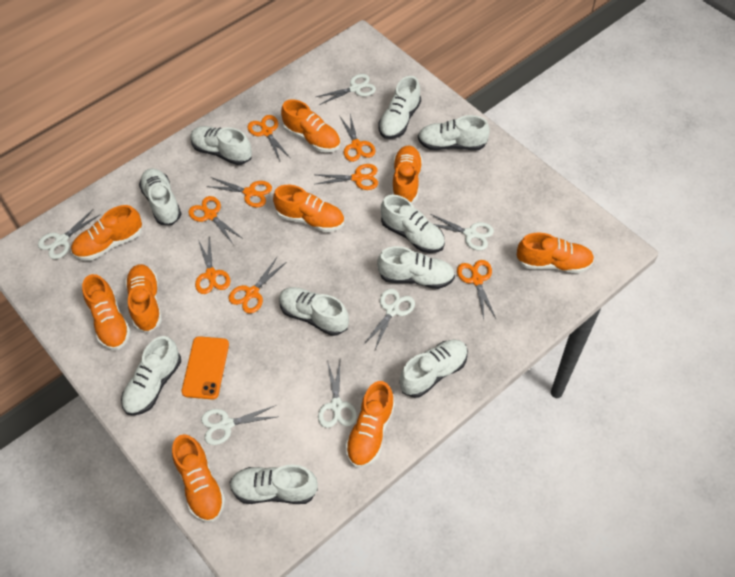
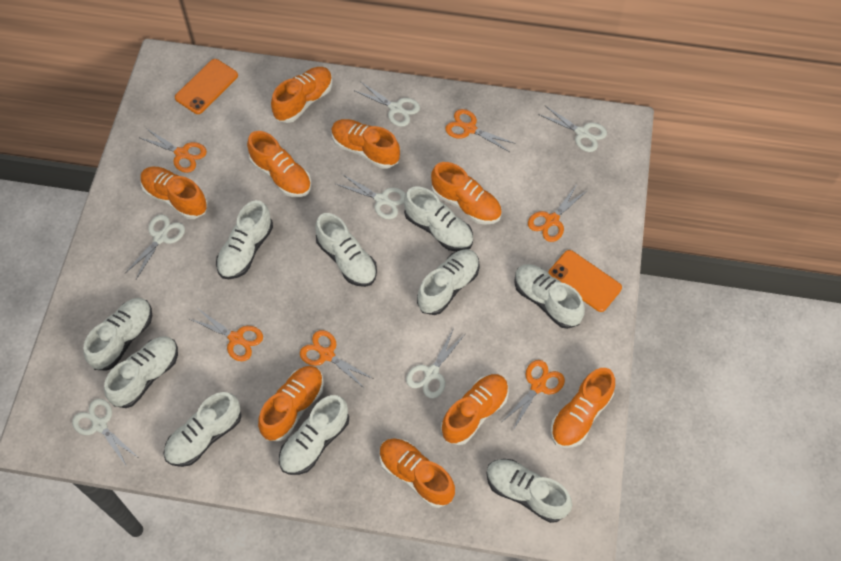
orange phone: [181,336,229,399] = 1 -> [175,59,238,114] [548,250,622,312] = 2
orange scissors: [188,196,243,244] [195,236,231,294] [207,177,272,207] [229,257,285,314] [247,115,290,161] [314,164,378,190] [340,114,376,162] [457,260,496,319] = 8 -> [140,128,207,173] [190,308,263,361] [300,330,374,389] [445,109,516,152] [503,360,565,430] [528,186,588,242] = 6

